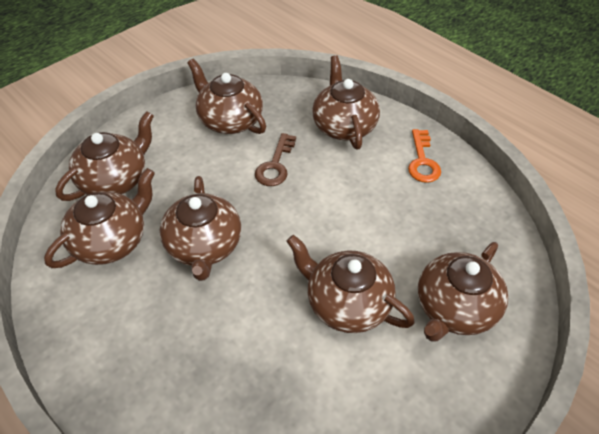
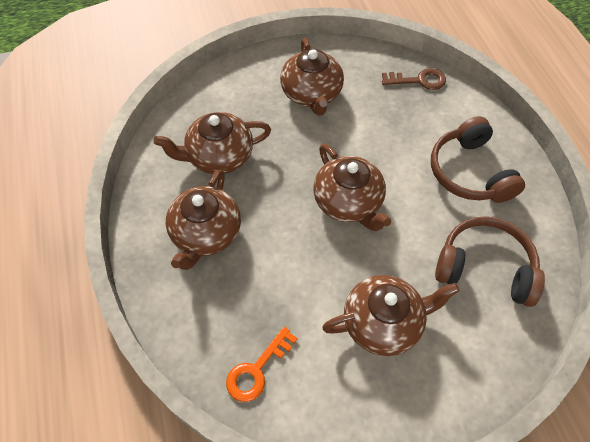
brown headphones: none = 0 -> [431,116,525,203] [435,216,545,307] = 2
brown teapot: [44,168,155,268] [55,111,154,201] [160,176,241,281] [187,59,266,134] [286,235,415,333] [312,55,380,149] [418,242,508,342] = 7 -> [154,112,271,174] [166,169,241,270] [280,38,344,116] [313,144,391,231] [322,275,460,356] = 5

